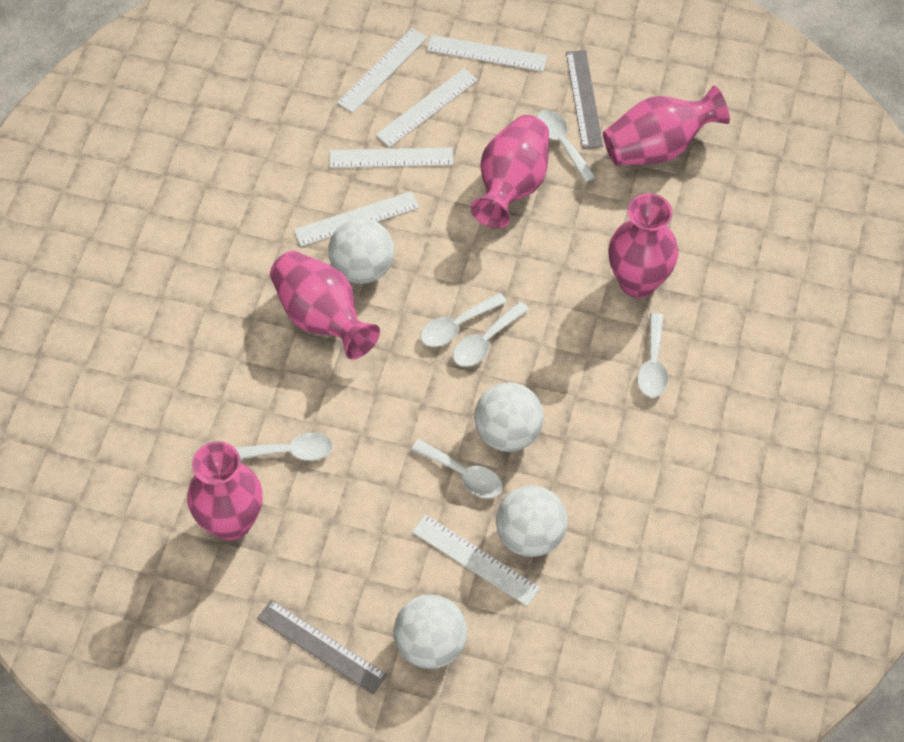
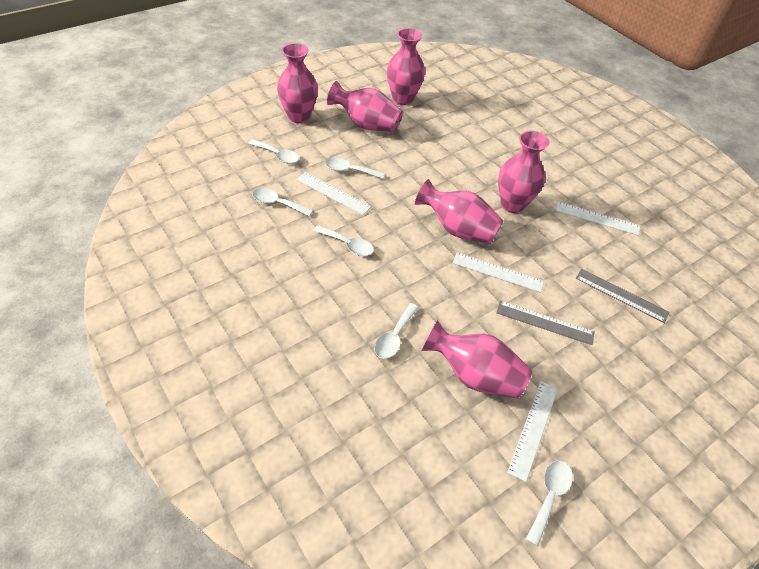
pink vase: [187,441,262,540] [270,251,380,360] [470,115,549,228] [603,86,730,166] [608,193,678,298] = 5 -> [277,43,318,123] [327,81,403,132] [387,28,425,105] [415,179,504,244] [422,320,532,399] [498,131,549,213] = 6
white ball: [328,218,394,284] [394,594,467,669] [474,382,544,452] [496,485,567,557] = 4 -> none = 0
white ruler: [294,191,419,247] [329,148,453,168] [337,28,428,113] [376,68,478,147] [412,514,540,606] [427,35,547,72] = 6 -> [297,172,371,215] [453,252,544,293] [507,381,558,482] [556,202,640,236] = 4

